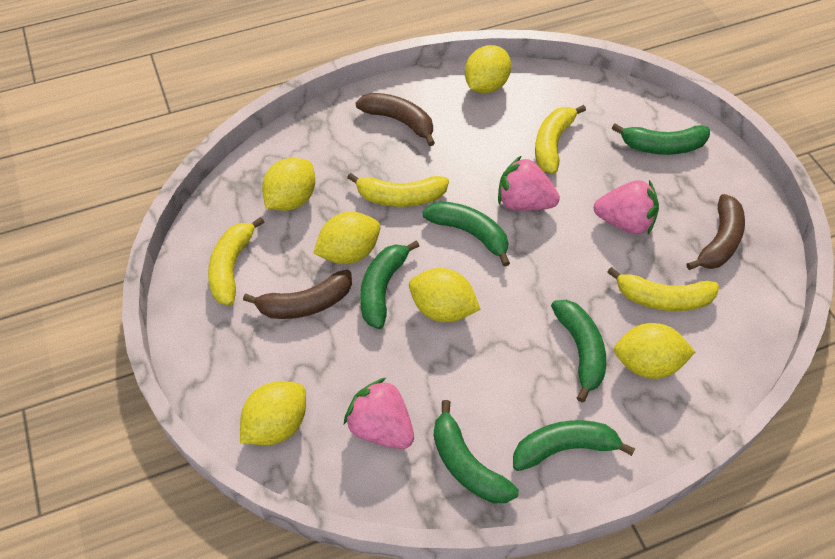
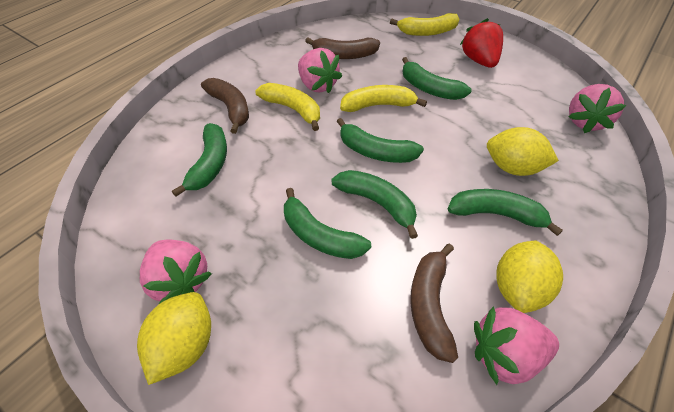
pink strawberry: [344,378,414,449] [498,155,560,211] [593,180,659,234] = 3 -> [140,239,212,304] [298,48,342,93] [474,306,559,385] [568,84,627,133] = 4
red strawberry: none = 0 -> [460,18,503,68] = 1
yellow banana: [208,217,264,306] [347,173,449,207] [535,105,586,174] [607,267,719,311] = 4 -> [255,83,320,131] [340,85,427,112] [390,13,460,36] = 3
yellow lemon: [240,381,306,445] [262,158,315,211] [313,212,380,264] [409,268,481,322] [465,45,511,93] [614,323,695,379] = 6 -> [137,292,211,385] [487,127,559,176] [497,241,563,313] = 3

